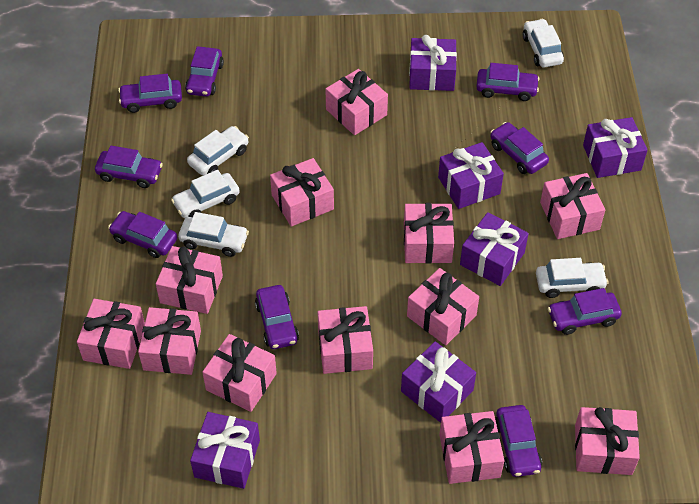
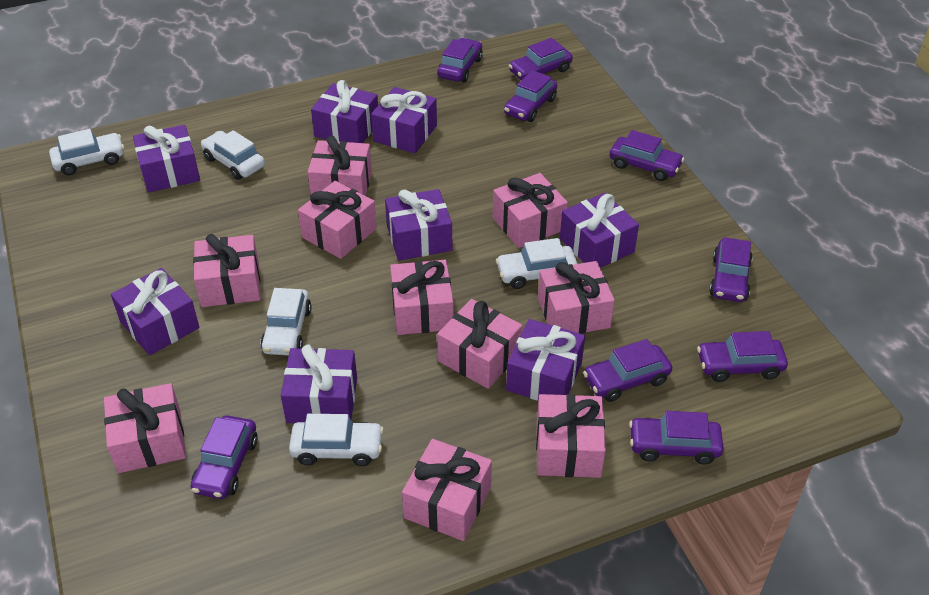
pink gift: [77,299,145,369] [138,307,201,375] [156,246,223,314] [202,334,277,412] [270,158,334,227] [318,306,373,374] [325,69,388,135] [404,203,454,264] [407,268,479,345] [439,411,504,484] [540,173,605,239] [575,407,640,475] = 12 -> [104,383,186,473] [193,234,261,307] [298,181,377,259] [308,136,372,196] [390,260,454,335] [402,439,492,541] [437,299,523,389] [493,173,568,248] [536,394,606,478] [538,261,615,334] = 10
purple gift: [190,412,260,489] [401,341,476,423] [409,35,457,91] [438,142,504,209] [460,212,529,286] [583,117,648,178] = 6 -> [111,268,199,356] [133,125,200,193] [281,345,357,423] [311,80,378,143] [371,87,437,153] [385,189,452,261] [506,319,585,401] [560,193,639,268] = 8

